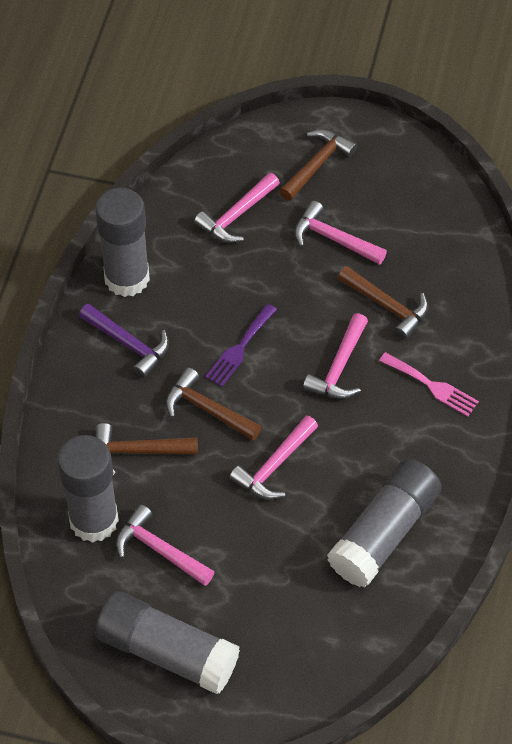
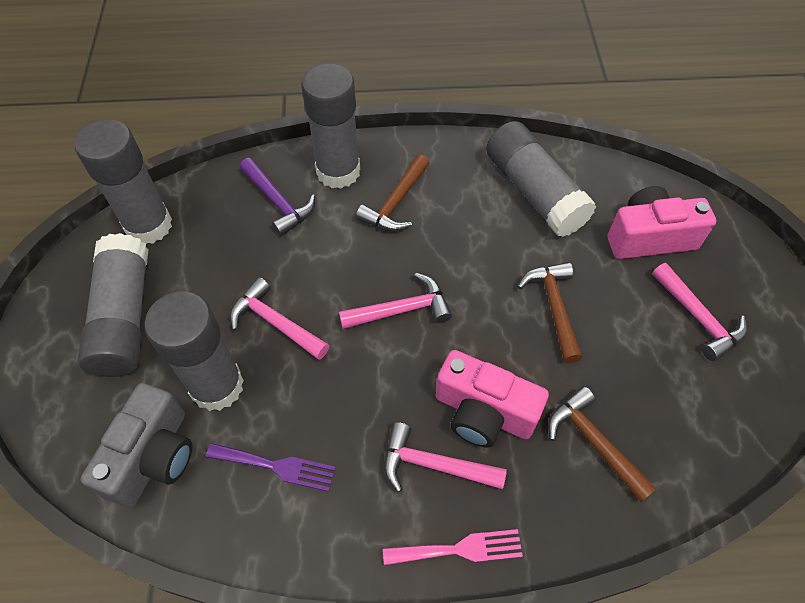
brown hammer: [95,423,198,476] [165,367,262,440] [280,129,357,201] [338,266,428,340] = 4 -> [356,154,429,231] [517,262,582,363] [548,386,656,502] = 3
grey camera: none = 0 -> [80,383,192,508] = 1
grey glue stick: [57,435,119,543] [95,188,150,297] [95,591,240,694] [327,459,442,587] = 4 -> [75,119,172,244] [78,233,148,377] [144,291,244,411] [301,63,360,189] [486,121,596,237] = 5
pink camera: none = 0 -> [436,350,549,448] [608,186,716,259] = 2
pink hammer: [116,504,214,586] [194,173,280,243] [229,415,318,499] [294,201,387,265] [303,313,368,399] = 5 -> [230,277,329,360] [339,273,452,329] [384,422,507,492] [652,263,747,361] = 4

